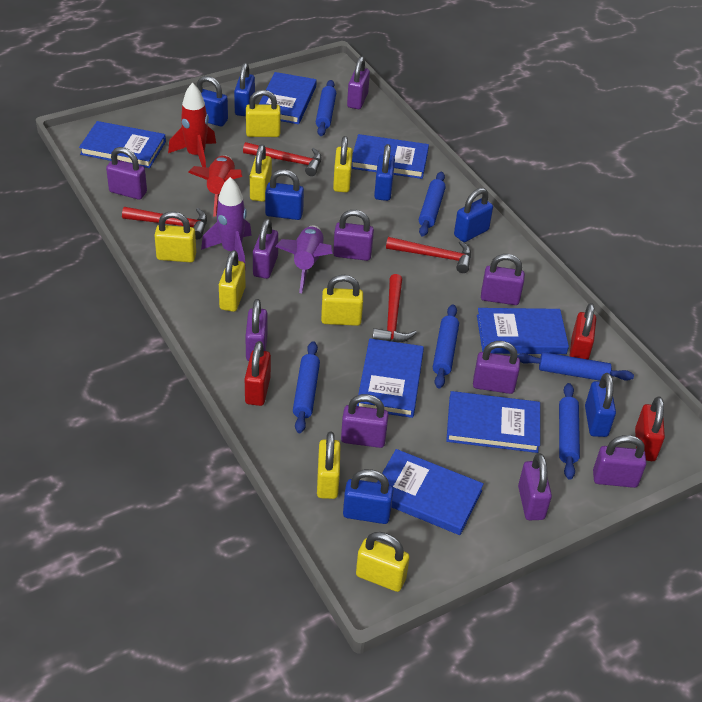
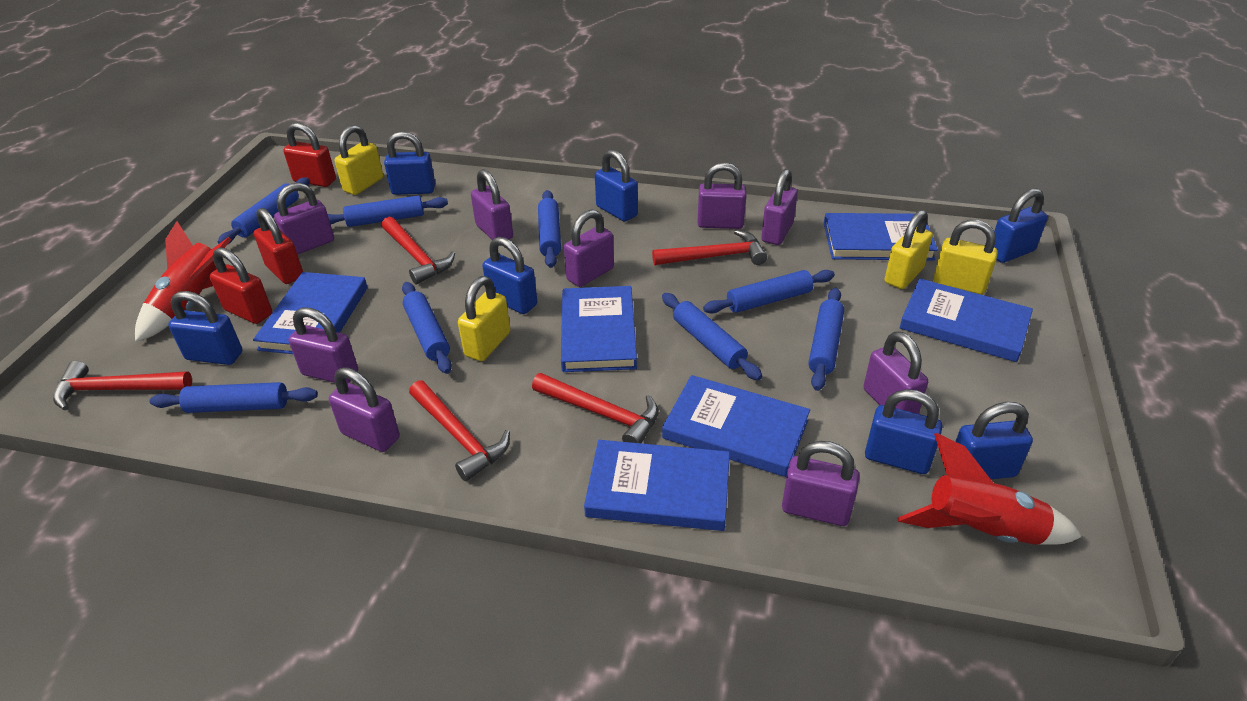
blue book: [79,121,166,168] [259,72,316,124] [351,134,429,179] [357,338,424,418] [377,449,484,535] [446,391,540,453] [477,308,569,354] = 7 -> [253,272,367,354] [561,286,637,372] [584,440,730,531] [662,375,810,477] [824,213,938,261] [900,279,1033,362] = 6
blue rolling pin: [293,341,320,433] [316,80,336,136] [419,172,446,237] [433,304,459,389] [517,352,634,381] [559,383,580,480] = 6 -> [150,382,318,413] [217,177,310,244] [328,195,448,227] [402,282,452,374] [538,190,561,268] [662,293,762,380] [703,270,835,313] [808,288,844,391] = 8
purple padlock: [106,147,147,200] [245,299,267,361] [253,219,278,279] [333,210,374,261] [341,394,389,448] [347,56,370,109] [473,341,520,394] [481,254,525,305] [518,453,552,520] [593,435,646,488] = 10 -> [274,183,334,255] [289,307,358,383] [329,367,400,452] [471,169,513,240] [564,209,614,287] [697,162,746,229] [761,169,798,245] [782,441,860,526] [863,331,928,414] = 9
purple rocket: [201,177,252,270] [275,225,333,293] = 2 -> none = 0
red hammer: [122,207,207,239] [243,142,322,176] [372,274,417,342] [386,237,471,273] = 4 -> [53,361,192,410] [382,217,455,284] [409,380,510,481] [532,373,659,443] [652,230,767,265] = 5
yellow padlock: [154,211,196,262] [219,250,245,312] [246,90,281,137] [250,144,272,202] [317,432,341,499] [321,275,363,326] [333,136,353,192] [356,532,410,592] = 8 -> [335,125,383,195] [458,276,511,361] [885,210,933,289] [933,220,998,295] = 4

